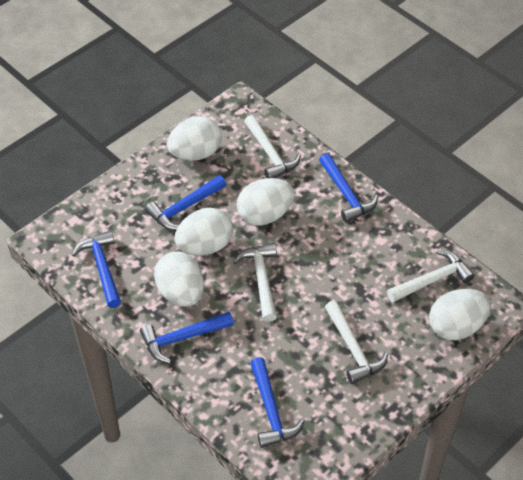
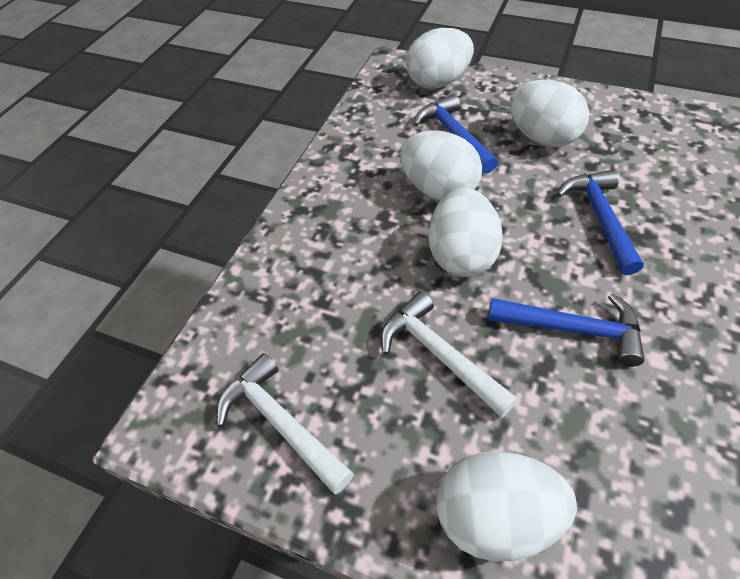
blue hammer: [72,231,121,308] [140,312,234,363] [145,175,226,230] [250,357,305,448] [319,153,378,223] = 5 -> [414,94,498,174] [488,293,644,367] [557,170,644,275] = 3
white hammer: [233,243,277,322] [244,115,301,178] [325,300,388,384] [387,250,475,302] = 4 -> [217,353,354,494] [380,291,518,418] = 2

